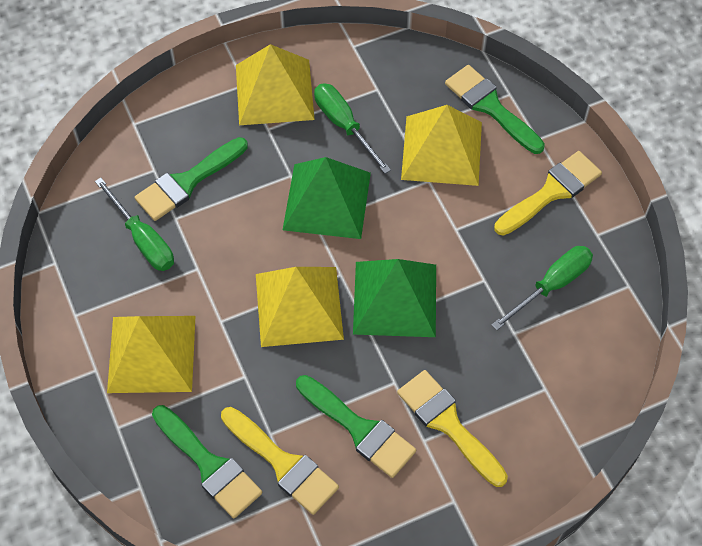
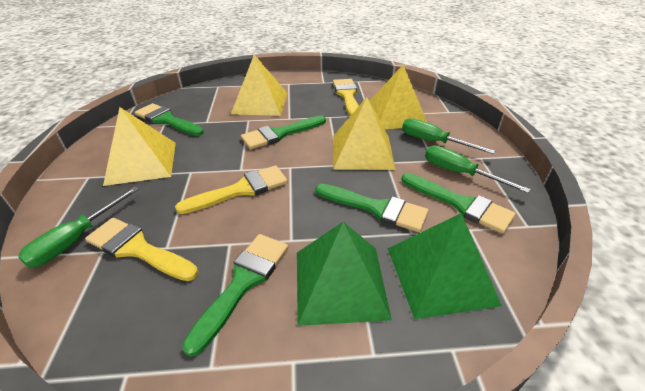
green brush: [135,137,248,221] [152,405,262,518] [296,375,416,478] [445,65,545,154] = 4 -> [135,103,204,136] [182,234,288,357] [241,116,326,149] [316,184,429,232] [402,173,516,234] = 5

